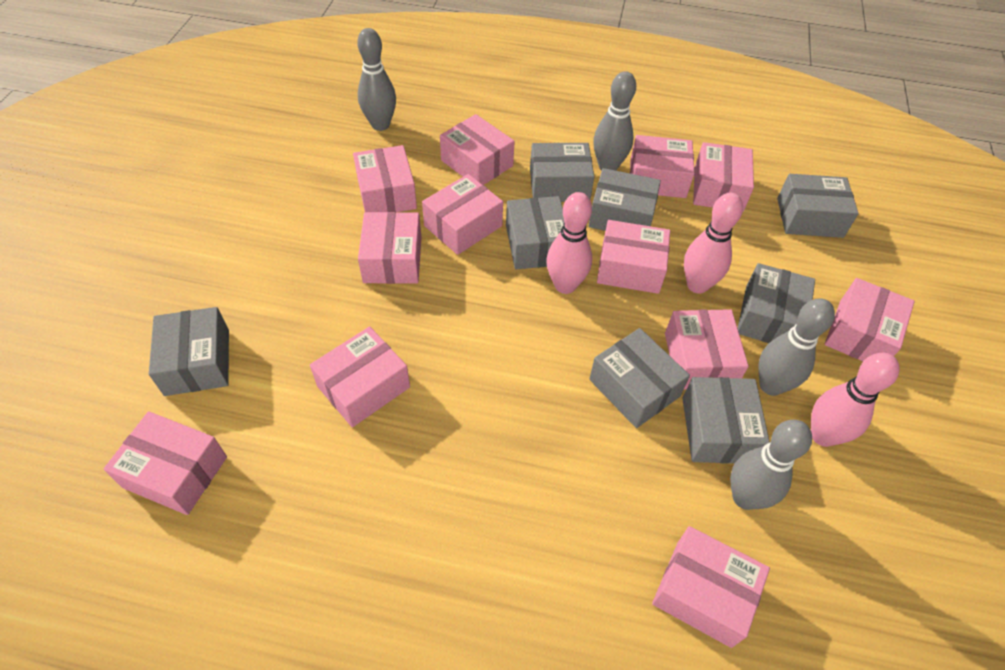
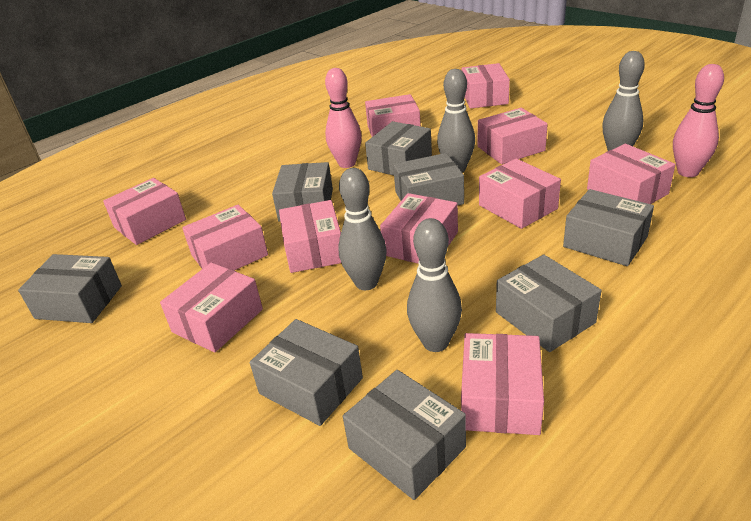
pink bowling pin: [546,192,592,294] [684,193,743,294] [811,353,900,447] = 3 -> [325,68,362,168] [673,64,724,177] = 2
pink box: [104,411,227,515] [310,326,410,427] [353,145,417,212] [358,212,422,284] [422,174,503,255] [440,114,515,185] [597,220,670,294] [630,135,695,198] [652,526,770,648] [665,309,749,389] [693,142,754,212] [825,278,915,361] = 12 -> [103,178,186,245] [160,262,263,353] [182,205,268,270] [279,200,341,273] [365,94,421,137] [380,193,458,263] [461,333,544,435] [462,63,510,109] [478,108,548,164] [479,158,561,229] [587,144,675,204] = 11

